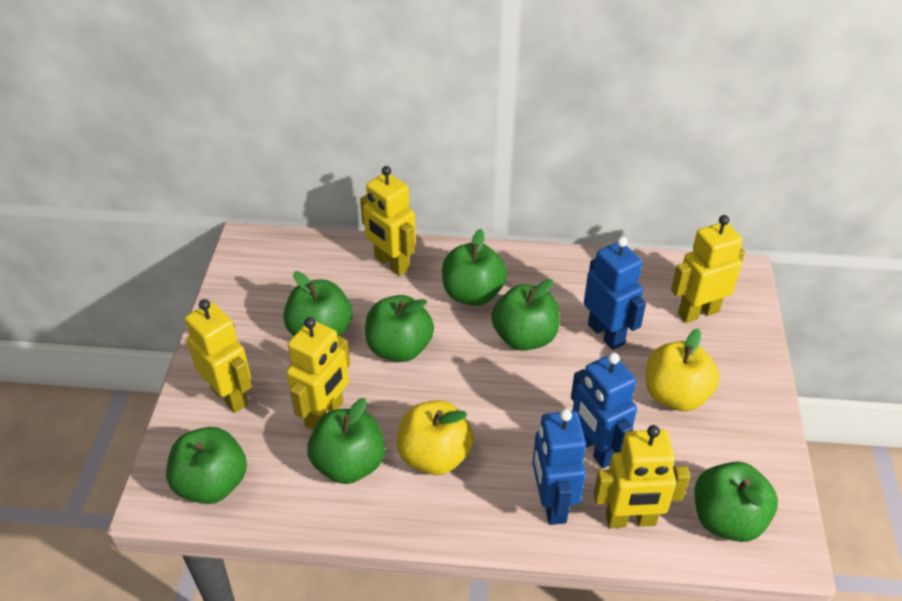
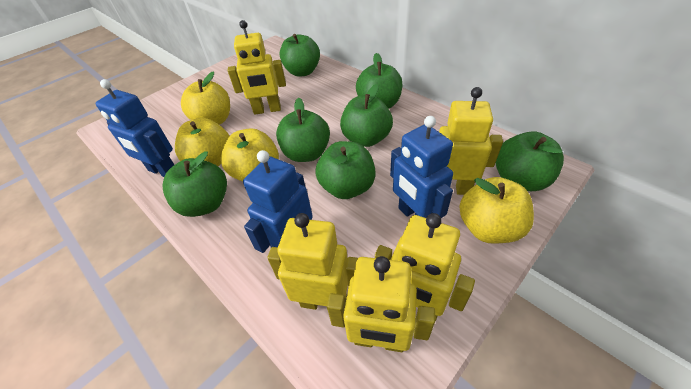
yellow apple: [397,400,474,475] [646,329,720,411] = 2 -> [175,118,229,166] [181,71,230,125] [221,128,279,181] [459,177,534,244] = 4

